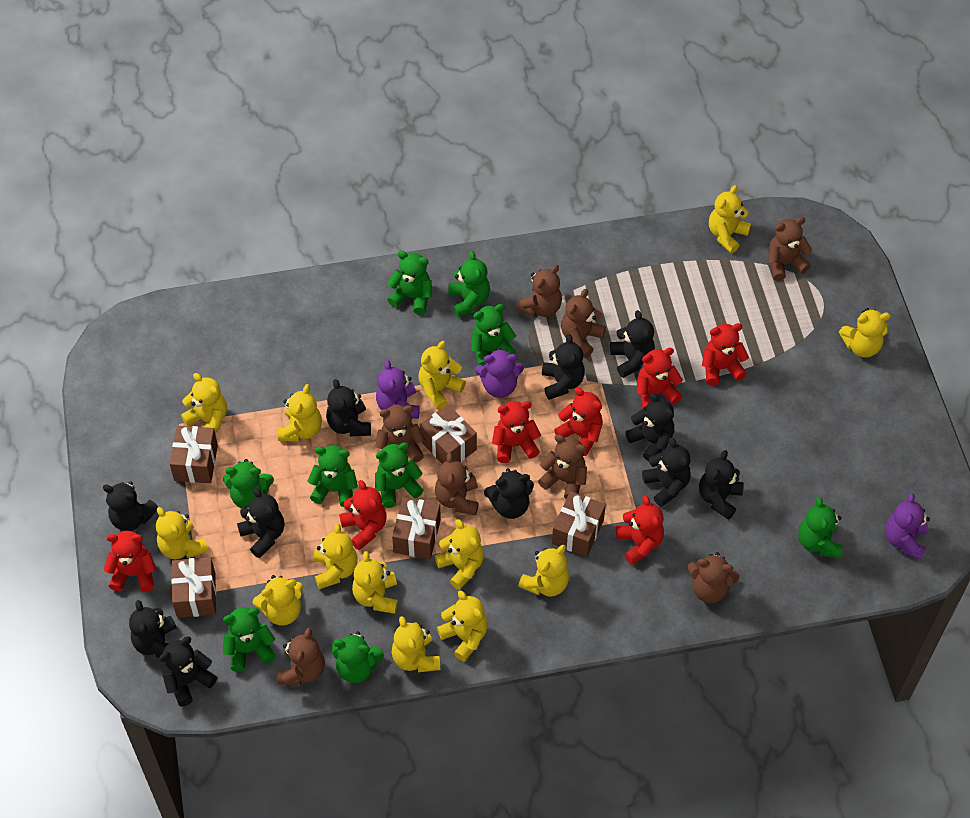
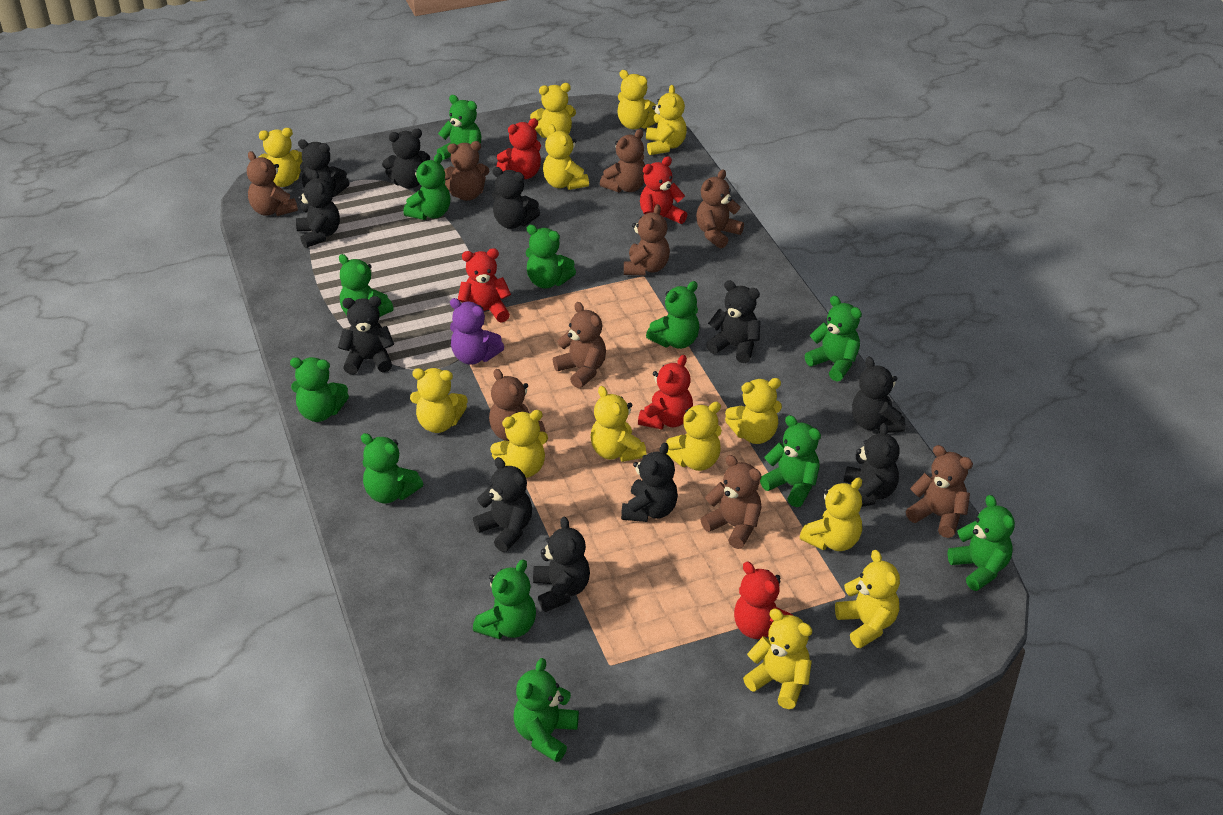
brown gift: [170,426,218,483] [171,557,216,618] [392,497,441,559] [420,404,477,464] [552,491,606,557] = 5 -> none = 0
brown teddy bear: [277,628,325,685] [375,405,425,463] [435,453,479,515] [516,265,562,317] [538,435,587,499] [561,289,606,358] [687,552,739,603] [768,217,812,281] = 8 -> [247,151,298,216] [444,141,490,201] [489,369,546,441] [553,302,606,388] [600,129,645,193] [624,204,670,276] [696,169,744,248] [701,455,762,549] [906,445,973,538] = 9
green teddy bear: [223,459,274,509] [223,607,276,671] [307,445,358,507] [332,631,384,683] [375,442,424,508] [387,251,432,315] [448,251,490,318] [471,304,517,365] [798,497,842,558] = 9 -> [290,357,349,422] [339,254,394,317] [361,433,423,504] [403,153,450,220] [437,95,481,160] [473,560,536,639] [514,658,579,762] [526,225,576,288] [646,281,699,349] [760,415,821,507] [805,296,862,382] [948,495,1015,591] = 12
purple teddy bear: [376,360,420,419] [475,348,524,398] [885,493,930,560] = 3 -> [450,298,504,365] = 1
red teddy bear: [104,531,156,592] [339,480,387,551] [492,401,541,463] [554,387,603,456] [616,496,664,565] [637,348,683,408] [702,323,749,385] = 7 -> [458,248,511,323] [496,118,541,179] [638,355,693,429] [640,156,687,224] [734,561,793,639] = 5

